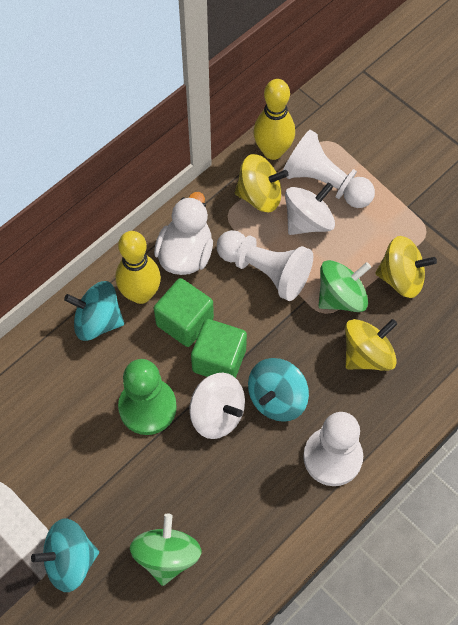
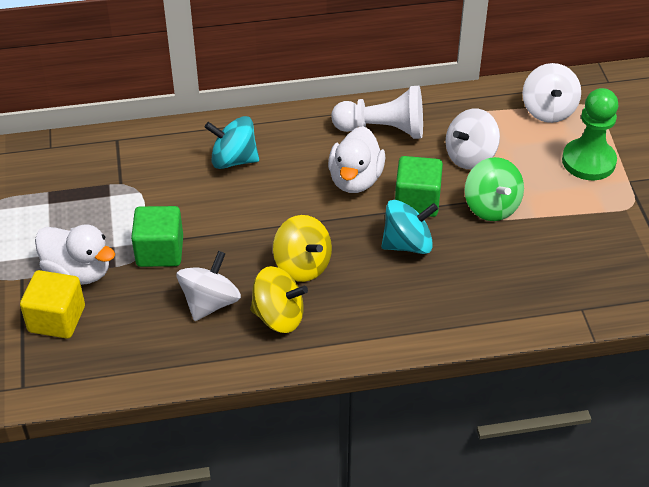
green spinning top: [130,514,202,586] [319,260,371,312] = 2 -> [465,157,524,221] = 1
turquoise spinning top: [31,518,99,592] [64,281,124,341] [248,358,309,422] = 3 -> [205,116,259,169] [381,200,438,254] = 2
white duck: [154,192,213,275] = 1 -> [35,225,115,285] [328,126,385,193] = 2
white pawn: [217,230,313,301] [283,130,375,208] [303,412,363,486] = 3 -> [331,86,423,139] = 1
white spinning top: [189,373,245,439] [285,182,335,235] = 2 -> [177,251,241,321] [445,109,500,169] [522,63,581,123] = 3
yellow bowling pin: [116,231,161,304] [253,79,295,160] = 2 -> none = 0
yellow cube: none = 0 -> [20,270,85,339] = 1
yellow spinning top: [235,154,289,212] [345,319,397,371] [375,236,437,298] = 3 -> [250,266,308,333] [273,215,332,282] = 2

